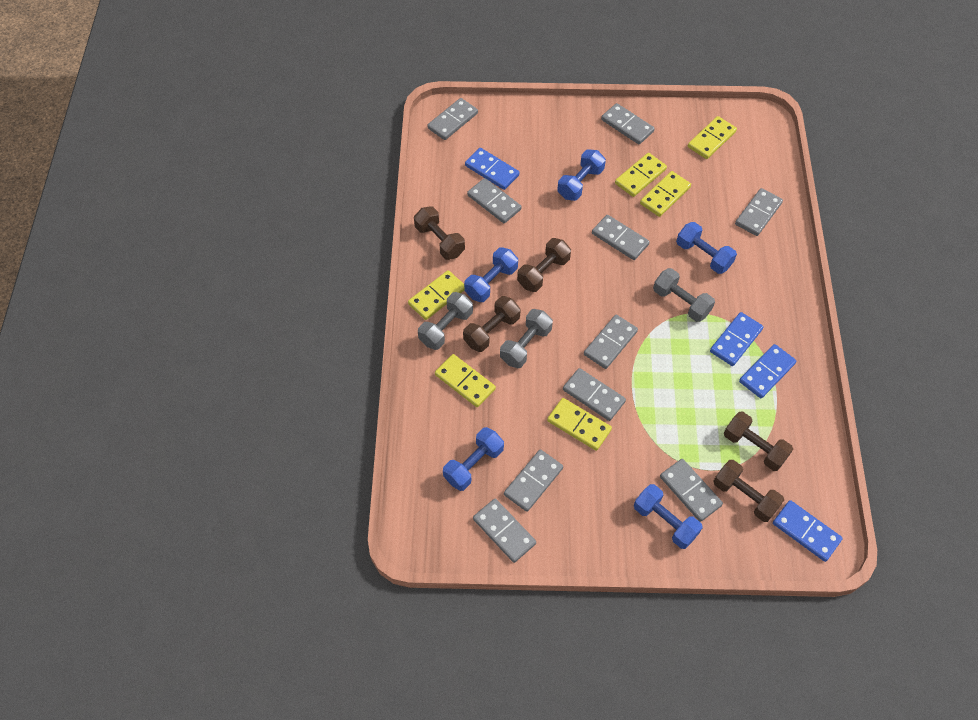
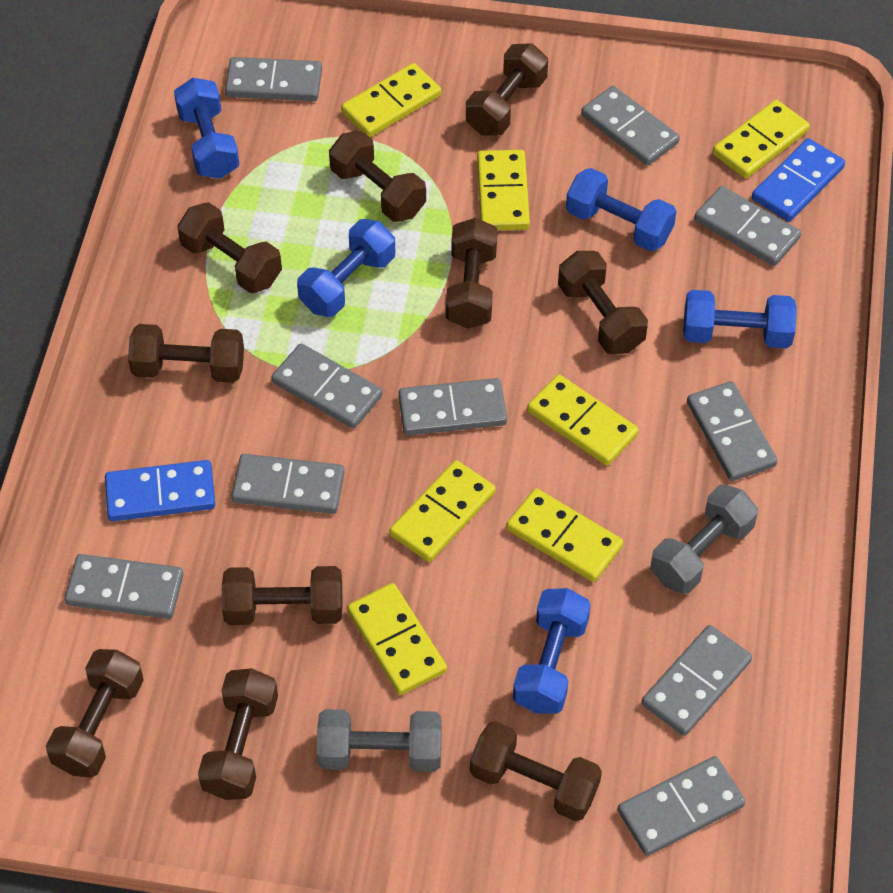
blue domino: [465,148,519,190] [710,312,763,366] [739,344,796,398] [773,500,843,562] = 4 -> [105,460,215,521] [752,138,845,222] = 2
brown dumbbell: [414,206,465,260] [463,296,521,352] [517,238,571,292] [713,460,784,522] [724,412,793,471] = 5 -> [46,649,144,778] [128,324,244,383] [177,202,282,293] [198,668,278,800] [222,566,343,625] [329,131,426,222] [446,218,497,329] [466,43,548,136] [470,721,602,821] [558,251,648,354] = 10
grey dumbbell: [418,292,473,350] [500,309,553,368] [653,268,715,322] = 3 -> [317,709,442,772] [650,484,758,594] = 2
yellow domino: [408,270,464,320] [435,354,496,407] [547,398,612,451] [615,153,667,197] [640,171,691,217] [688,116,737,159] = 6 -> [341,63,441,137] [347,583,447,695] [390,460,496,562] [477,150,530,230] [506,488,623,582] [527,374,639,466] [713,100,810,178] = 7

